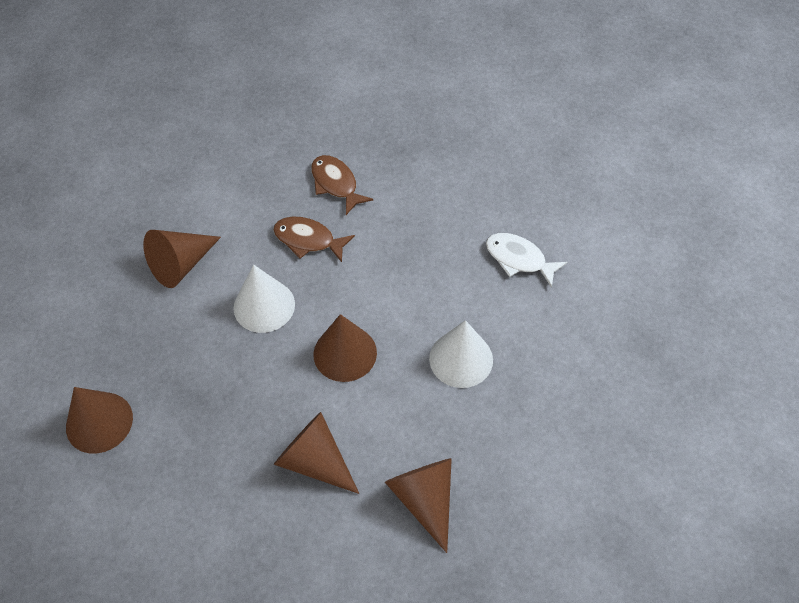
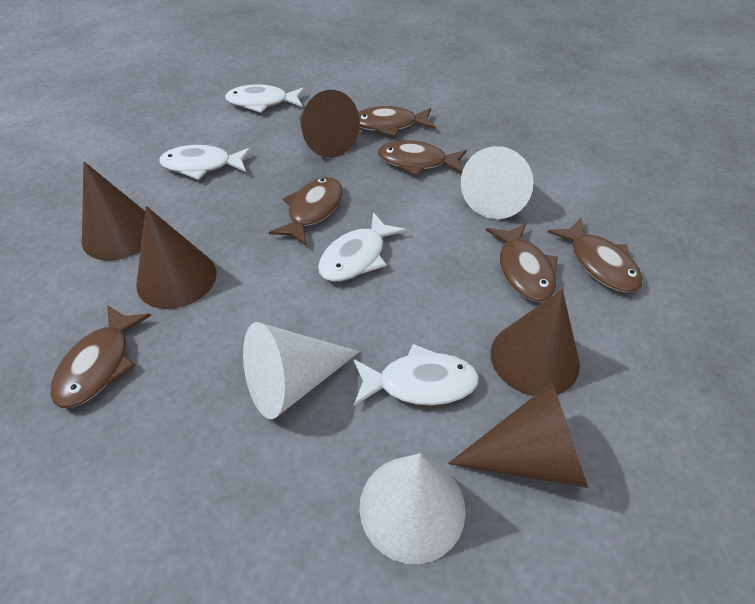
brown fish: [273,217,355,262] [311,155,373,215] = 2 -> [50,305,151,408] [269,177,343,246] [358,106,436,136] [378,140,467,176] [486,223,558,302] [548,218,643,293] = 6
white cone: [234,265,295,333] [429,320,493,388] = 2 -> [243,322,360,419] [359,453,466,564] [461,146,533,219] = 3
white fish: [486,233,568,288] = 1 -> [159,145,251,180] [225,84,305,113] [318,212,406,282] [353,344,479,406] = 4

